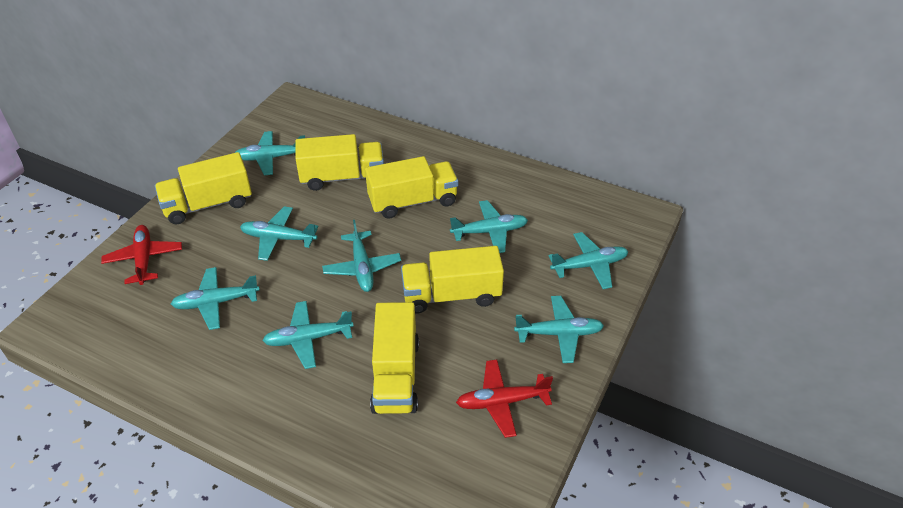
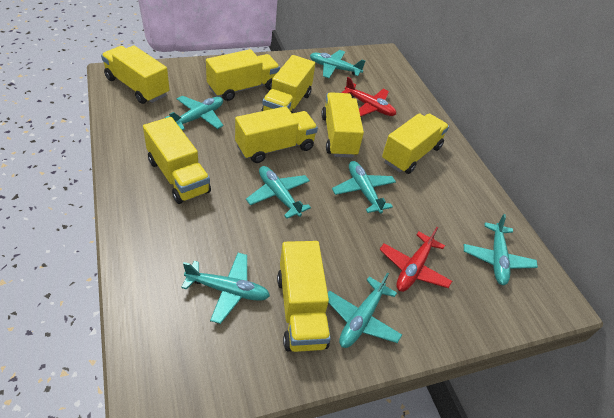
turquoise plane: [171,267,260,330] [235,131,305,175] [240,207,318,261] [263,301,354,369] [322,220,401,292] [450,200,528,253] [514,296,604,363] [548,232,628,289] = 8 -> [165,96,223,131] [181,253,270,324] [246,166,311,219] [310,50,365,78] [328,272,402,348] [332,161,396,214] [464,214,538,285] = 7
yellow truck: [155,152,252,224] [295,134,384,191] [365,156,458,219] [370,302,419,414] [401,246,504,313] = 5 -> [101,46,169,104] [143,117,211,204] [206,49,280,101] [235,106,318,163] [261,55,315,113] [277,241,331,352] [321,92,364,158] [382,113,449,174] = 8

